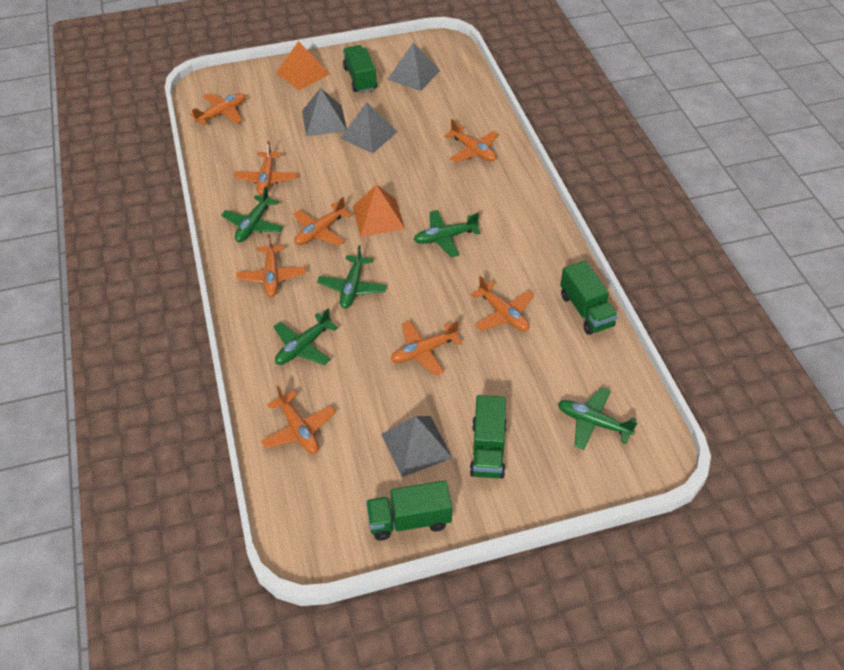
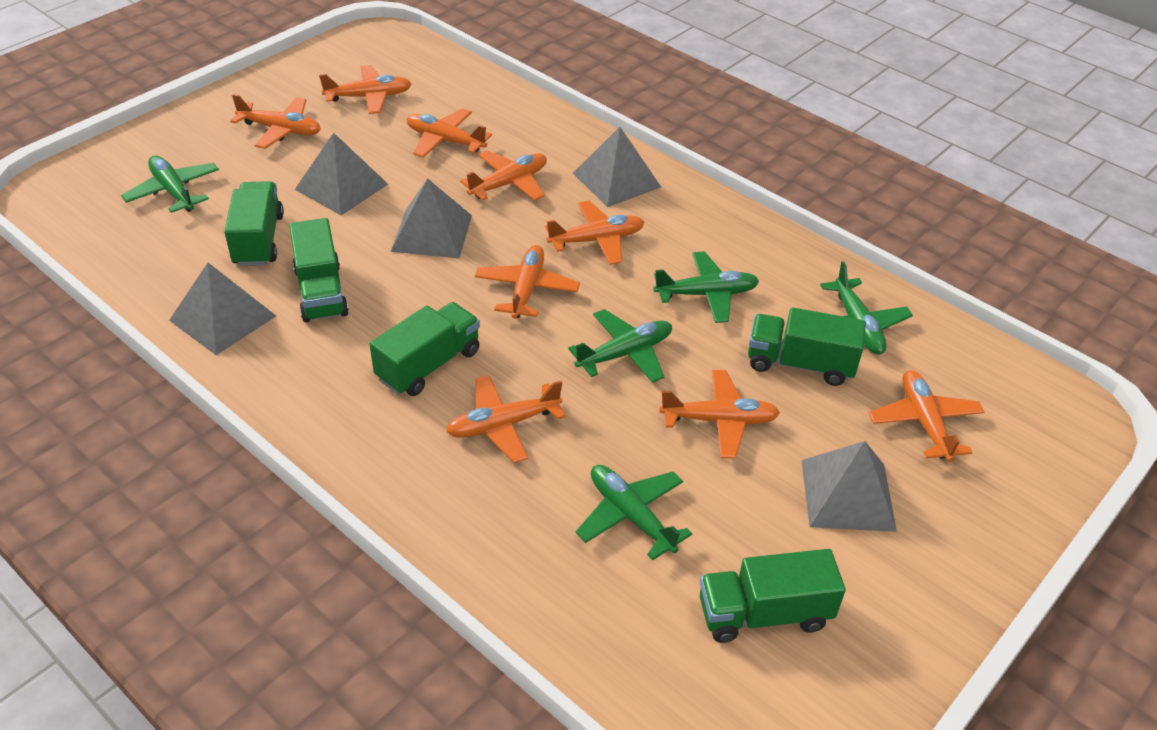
green truck: [343,45,377,93] [366,481,452,541] [470,395,507,479] [560,261,618,335] = 4 -> [224,181,284,266] [289,218,349,322] [369,302,480,396] [700,549,846,643] [748,307,866,386] = 5
grey pyramid: [302,88,347,136] [341,102,398,154] [381,416,453,477] [387,42,440,91] = 4 -> [169,263,276,355] [295,133,388,215] [391,178,472,258] [573,127,661,207] [802,441,897,532] = 5
orange plane: [190,93,245,126] [234,141,297,196] [236,234,306,297] [261,386,336,454] [293,197,352,246] [391,321,462,376] [444,119,498,162] [471,276,534,332] = 8 -> [230,94,321,149] [319,65,412,114] [407,108,492,158] [446,375,565,463] [460,150,547,201] [475,245,580,319] [545,201,644,265] [660,370,780,459] [869,370,985,462] = 9
orange pyramid: [276,41,329,91] [353,185,405,237] = 2 -> none = 0

